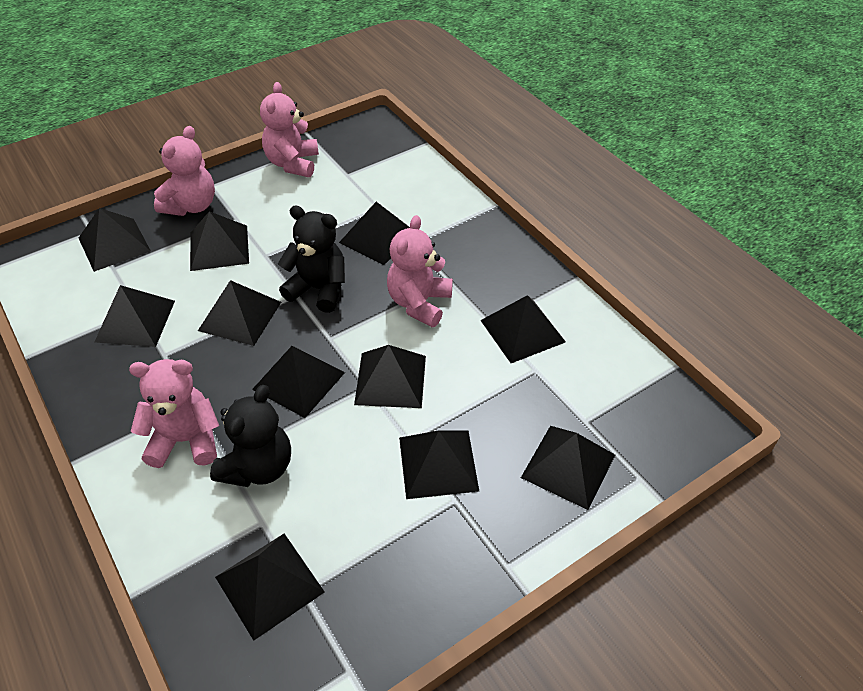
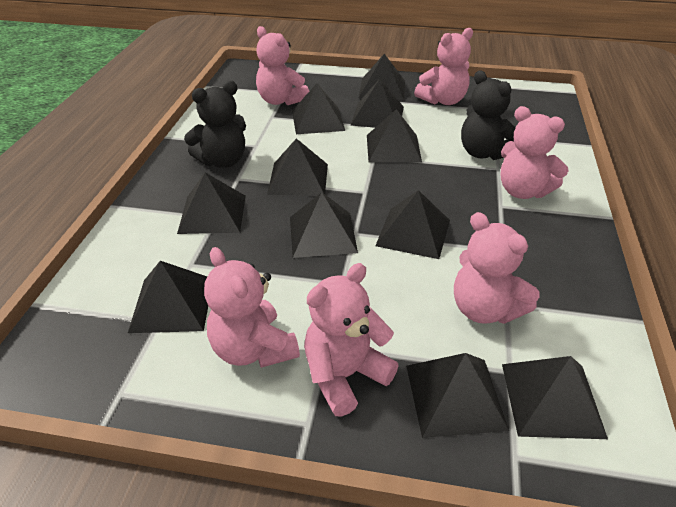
pink teddy bear: [129,359,219,468] [154,126,215,216] [260,82,319,177] [387,215,453,327] = 4 -> [204,247,300,368] [256,26,309,105] [304,263,399,417] [414,28,473,105] [454,212,539,324] [500,106,569,199] = 6

